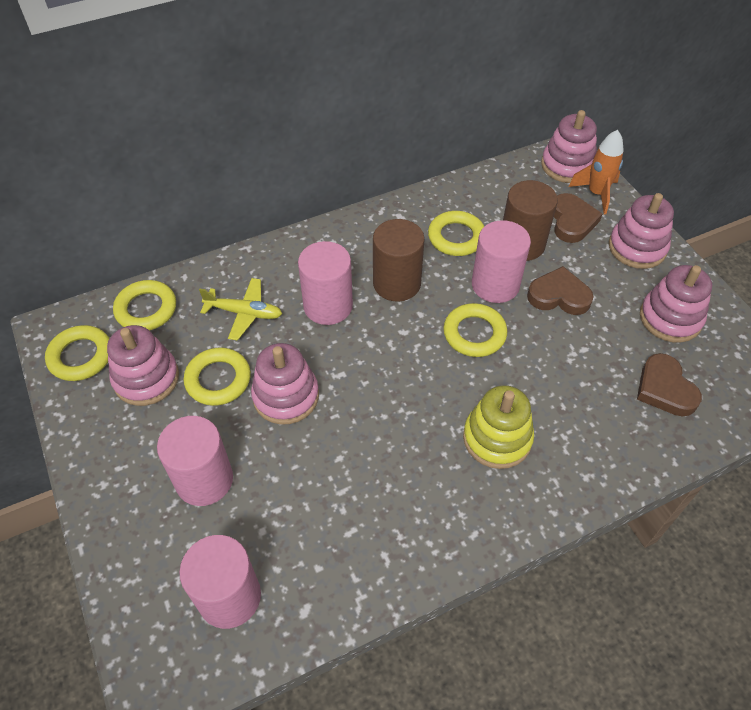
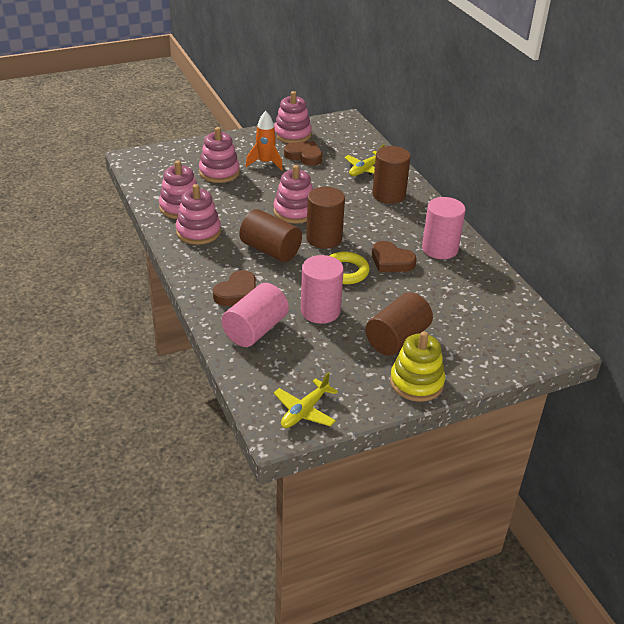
brown cylinder: [373,219,425,302] [503,180,558,261] = 2 -> [239,209,302,262] [306,187,345,249] [366,292,433,356] [372,146,411,204] = 4
pink cylinder: [157,416,233,506] [179,535,261,629] [298,241,353,325] [472,220,531,303] = 4 -> [221,283,289,347] [301,255,344,324] [422,197,465,259] = 3
yellow plane: [199,278,282,341] = 1 -> [274,372,338,428] [344,145,385,176] = 2
yellow ring: [45,325,110,381] [113,280,176,330] [184,347,251,406] [428,211,484,256] [443,303,507,357] = 5 -> [329,252,370,284] = 1

